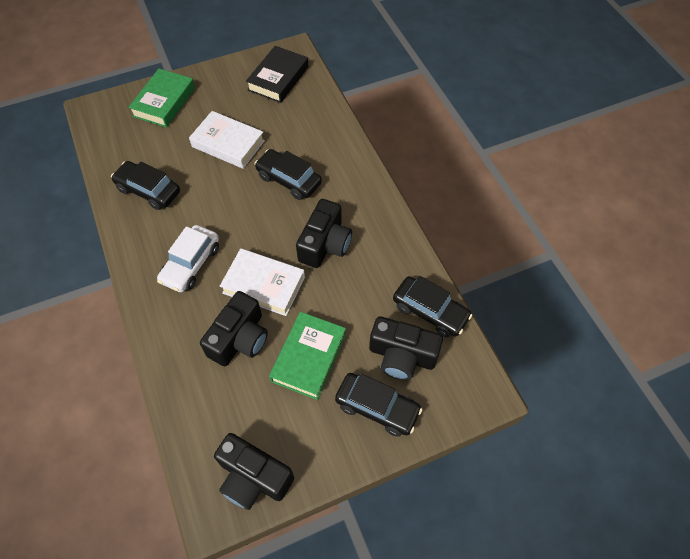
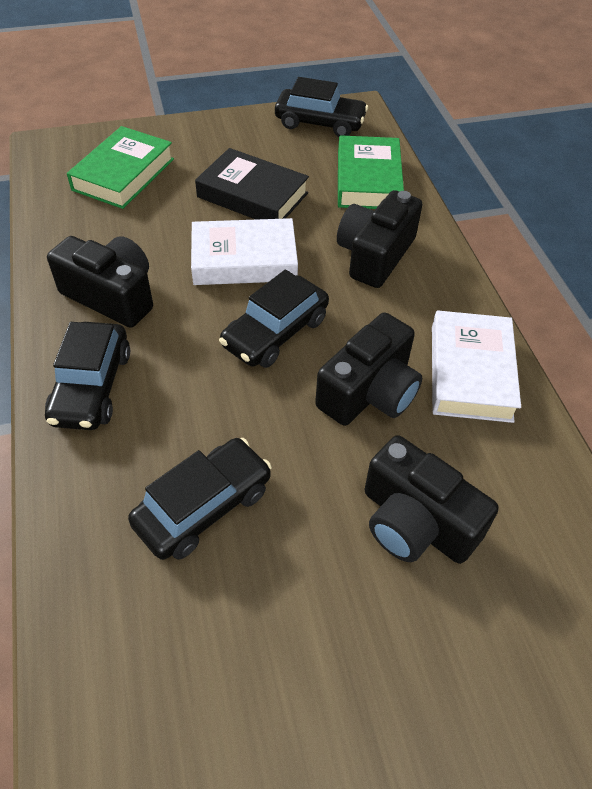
white car: [157,225,219,292] = 1 -> none = 0

